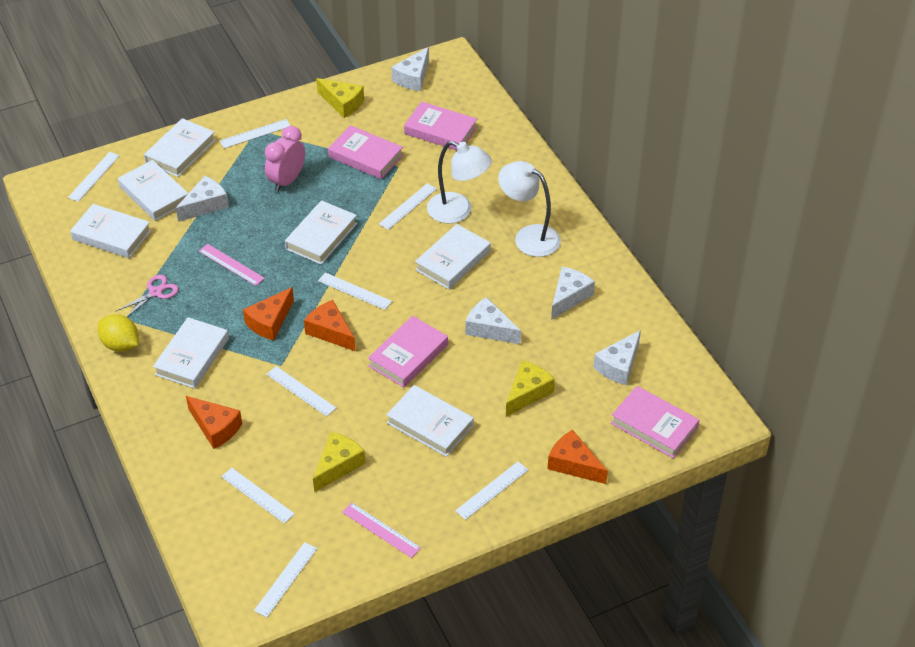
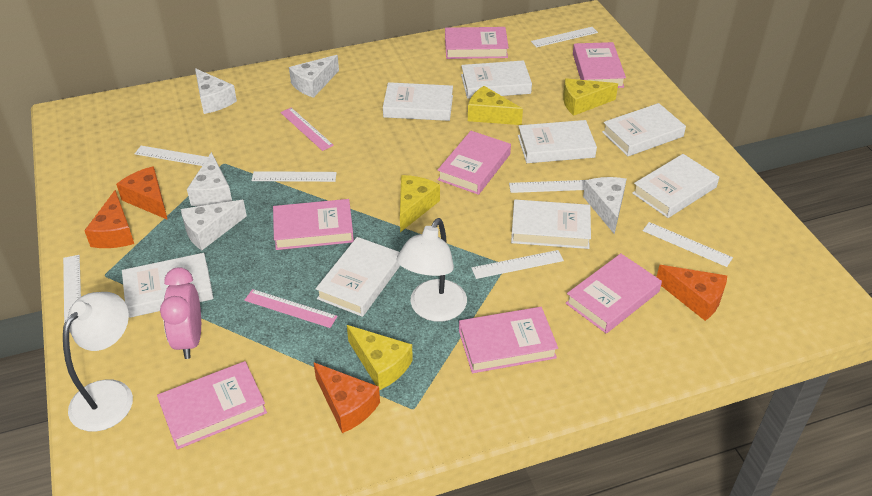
pink book: [328,125,403,179] [368,316,448,388] [404,101,477,150] [611,386,699,458] = 4 -> [157,361,267,450] [273,199,354,250] [437,131,511,195] [445,27,509,59] [459,307,558,373] [566,253,662,333] [573,42,626,88] = 7
pink scissors: [116,275,178,317] = 1 -> none = 0
white book: [70,204,151,258] [118,160,189,221] [144,118,216,177] [153,317,229,389] [285,200,357,265] [386,385,474,457] [415,224,491,289] = 7 -> [122,253,214,318] [316,237,400,317] [383,82,453,121] [461,60,532,99] [511,199,591,249] [518,120,597,163] [602,103,686,156] [632,154,719,218] = 8
white ruler: [68,152,120,202] [220,119,291,148] [221,468,295,524] [254,542,317,617] [266,366,336,417] [318,272,392,310] [379,183,437,230] [455,461,528,520] = 8 -> [63,255,81,324] [135,146,208,166] [252,171,337,182] [471,250,564,279] [509,180,586,193] [531,27,598,48] [643,222,733,267] = 7
yellow cheese: [313,432,365,492] [316,78,364,118] [506,360,555,417] = 3 -> [347,325,413,390] [400,175,440,232] [468,86,523,125] [563,78,618,116] = 4
yellow lemon: [98,314,139,352] = 1 -> none = 0

